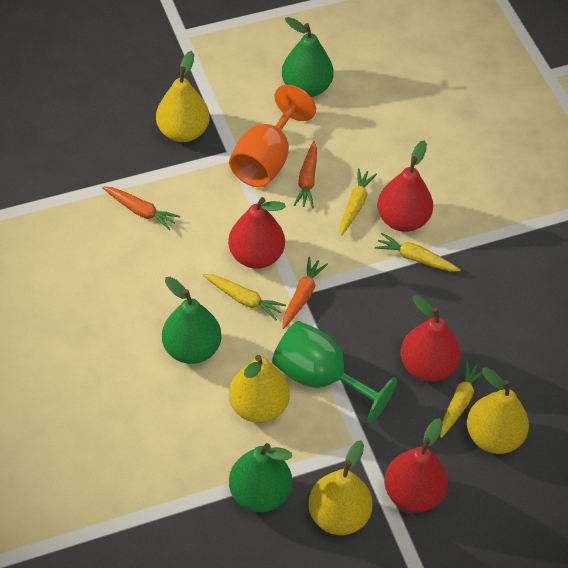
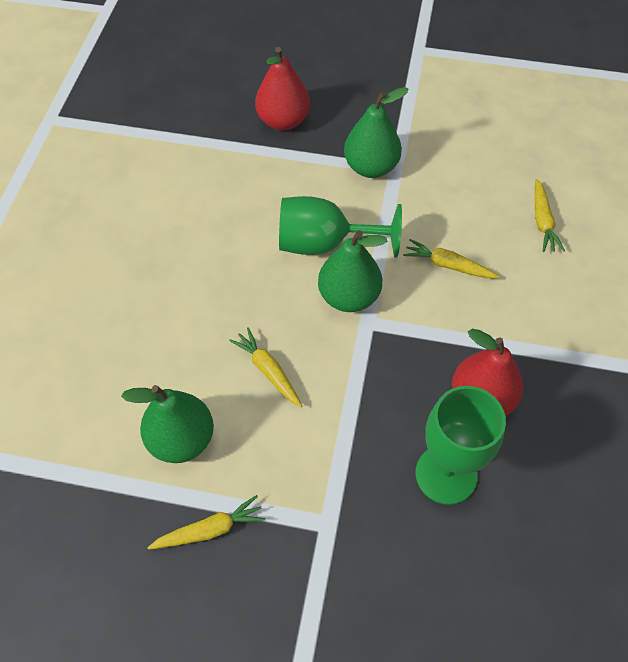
green goblet: [272,321,397,424] = 1 -> [279,196,402,257] [415,386,506,505] = 2
orange carrot: [102,186,180,231] [283,257,328,329] [294,141,317,208] = 3 -> none = 0
orange goblet: [229,85,316,187] = 1 -> none = 0
red pear: [228,197,286,269] [378,140,433,232] [384,418,448,512] [401,295,461,381] = 4 -> [255,47,310,131] [452,329,523,416] = 2
yellow pear: [156,51,210,142] [229,355,290,423] [308,440,373,535] [467,367,529,454] = 4 -> none = 0

